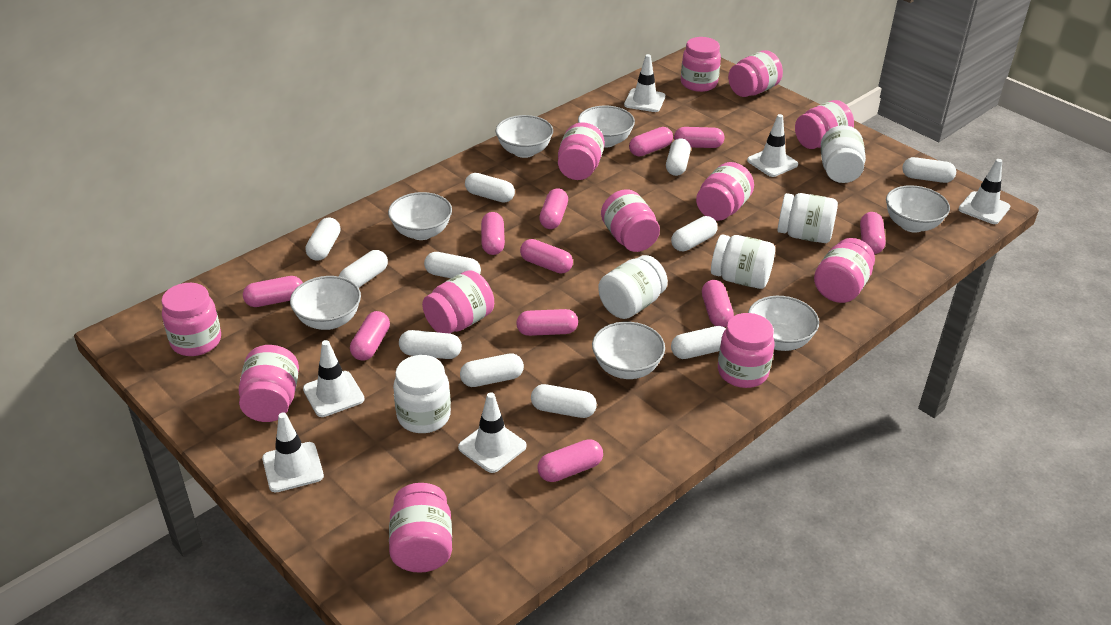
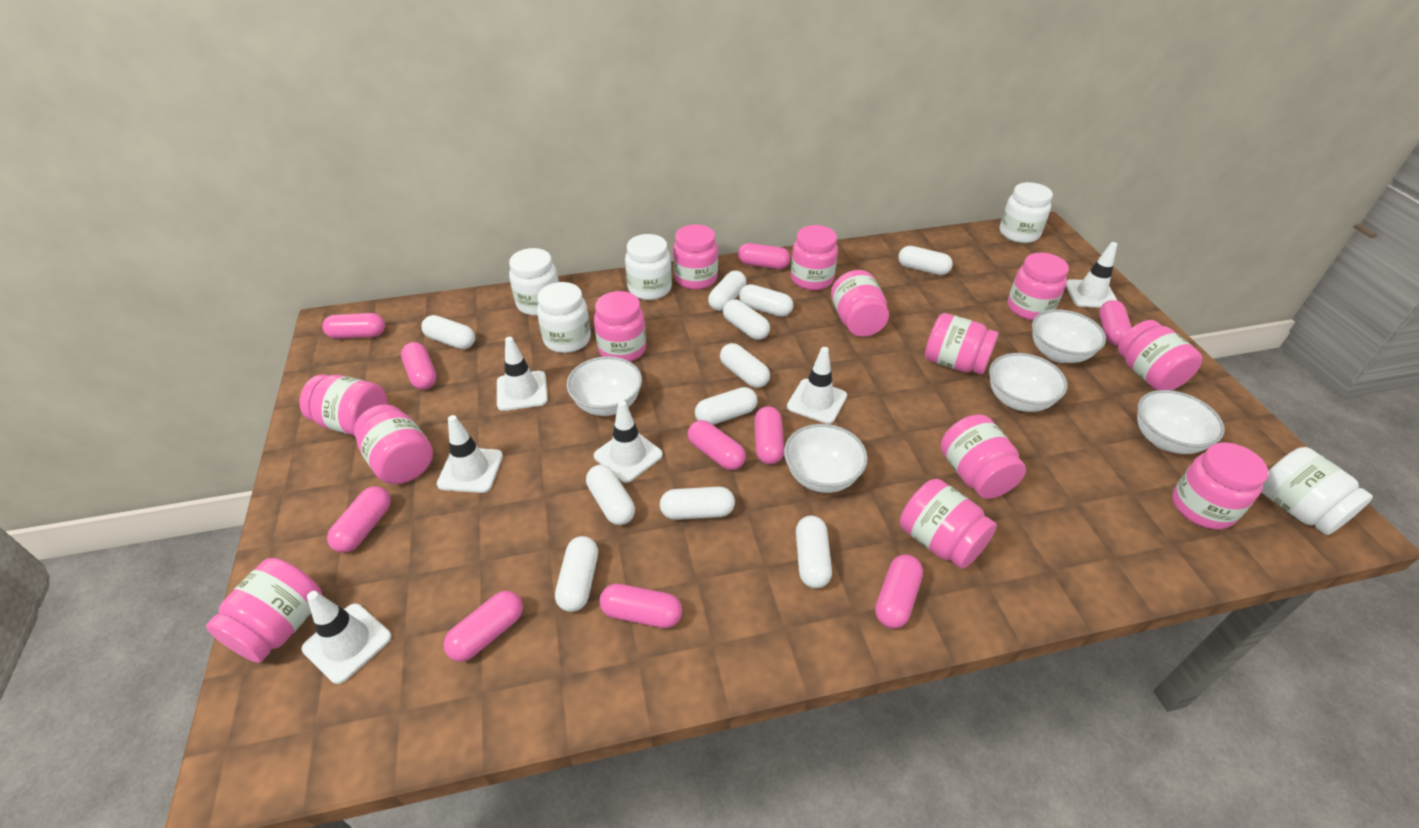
pink capsule: [243,276,303,307] [350,311,390,361] [481,212,505,255] [516,309,578,336] [520,239,573,274] [538,439,603,482] [539,188,568,229] [629,127,673,156] [674,127,724,148] [702,280,734,327] [860,212,885,254] = 11 -> [322,313,385,339] [327,486,391,553] [401,342,437,390] [444,591,523,662] [599,584,682,628] [688,420,746,470] [738,243,790,269] [754,406,784,465] [875,554,923,629] [1099,300,1132,346] = 10
pink jar: [161,283,221,356] [239,345,299,422] [389,483,452,573] [422,270,494,334] [558,122,605,180] [601,189,660,252] [681,37,721,92] [696,162,754,221] [718,313,775,388] [728,50,783,97] [795,100,854,149] [814,238,875,303] = 12 -> [206,558,322,663] [300,374,388,435] [354,404,433,484] [594,291,646,362] [673,224,718,290] [791,225,838,290] [831,270,889,337] [900,479,997,569] [925,313,999,375] [941,415,1026,499] [1008,253,1069,320] [1118,320,1202,390] [1172,443,1268,530] = 13
white bowl: [290,276,361,330] [388,192,452,240] [496,115,553,158] [578,106,635,148] [592,322,665,379] [748,296,819,351] [886,185,950,233] = 7 -> [567,356,642,416] [784,424,868,493] [989,353,1067,412] [1032,309,1106,363] [1137,390,1225,454] = 5

